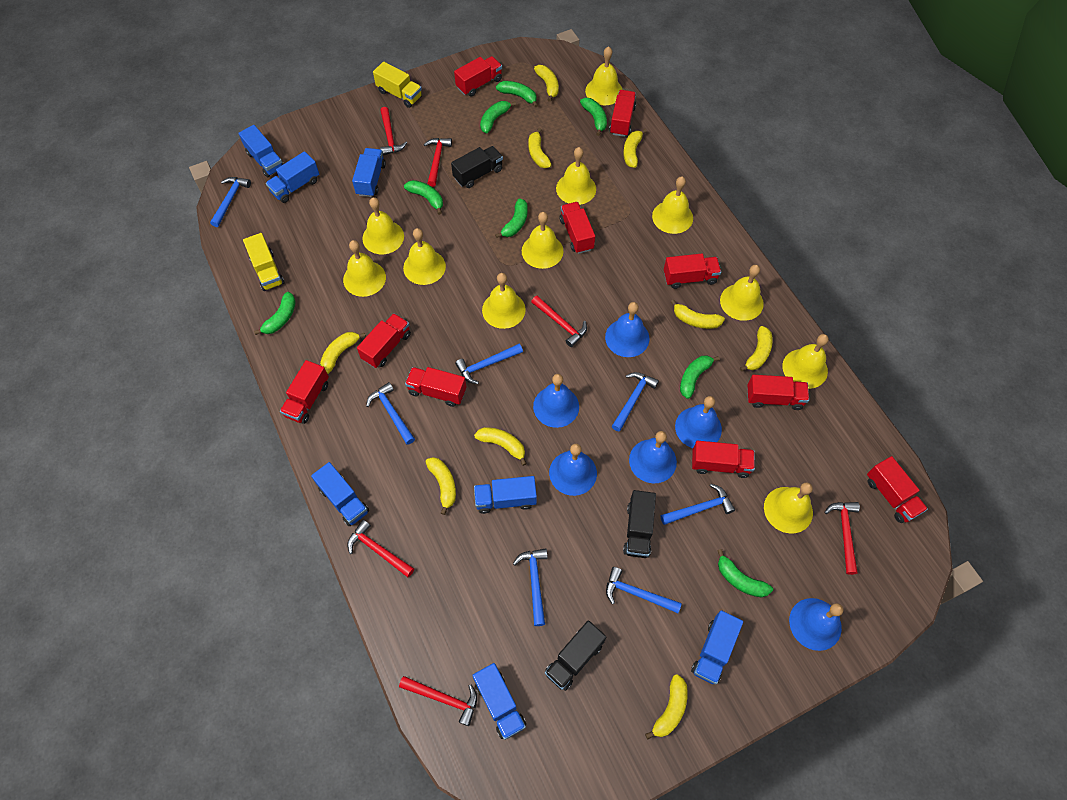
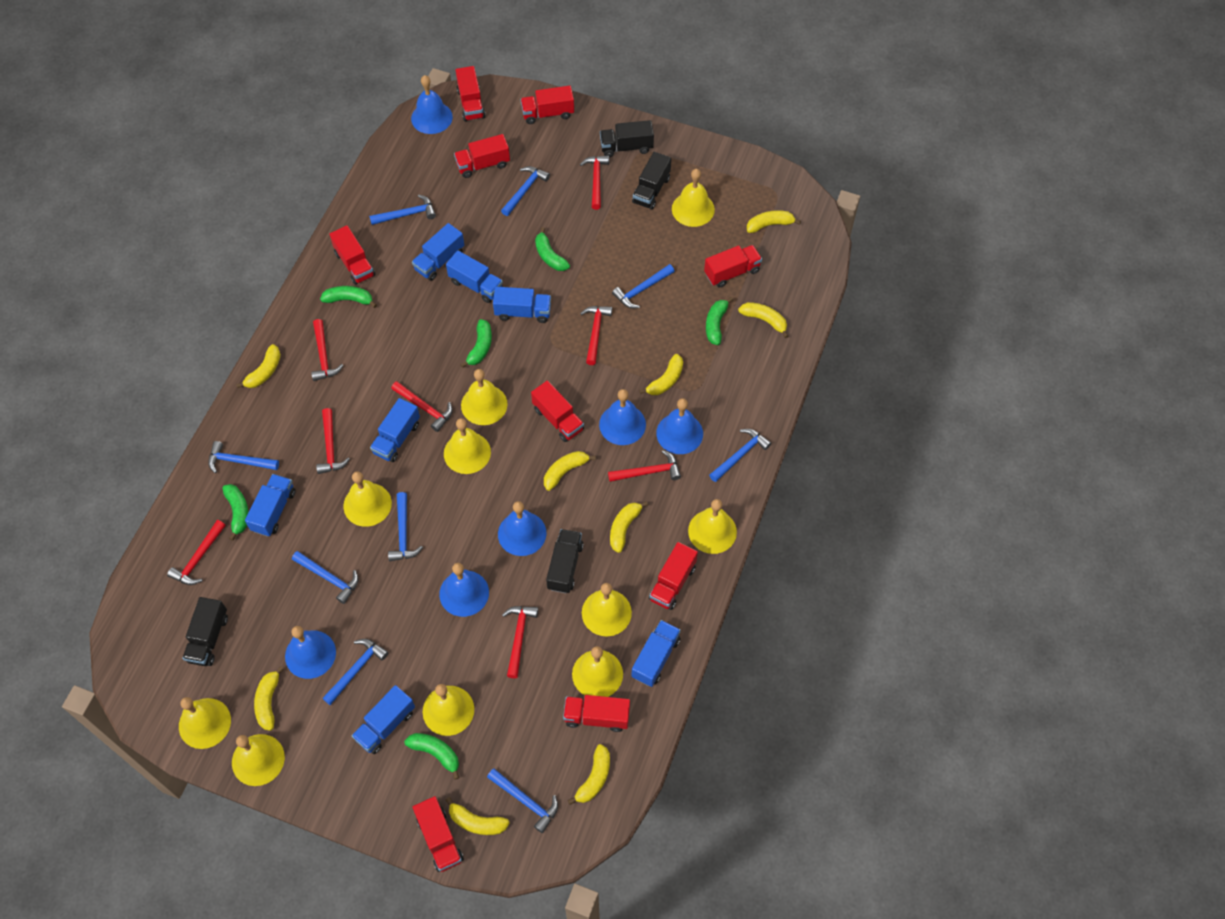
black truck: [451,146,503,188] [545,620,607,691] [623,490,656,558] = 3 -> [182,597,228,666] [546,529,584,593] [600,120,654,157] [632,152,671,210] = 4
blue hammer: [210,177,251,227] [366,382,415,445] [455,344,523,384] [513,548,548,626] [606,567,682,613] [612,372,659,432] [660,484,735,525] = 7 -> [208,441,279,473] [292,551,359,604] [322,639,388,705] [369,195,436,225] [388,492,423,561] [487,768,558,833] [501,166,550,216] [612,264,675,308] [709,429,771,482] = 9
green banana: [254,292,296,335] [404,180,443,215] [480,101,516,134] [495,198,528,238] [496,81,538,107] [580,98,607,136] [680,355,720,399] [717,549,773,597] = 8 -> [222,484,249,541] [320,286,377,308] [404,733,460,780] [460,319,492,368] [535,227,570,271] [706,297,733,345] = 6
red hammer: [347,520,414,577] [380,107,407,155] [399,676,477,726] [424,138,452,187] [531,296,587,347] [824,502,860,575] = 6 -> [167,520,226,585] [311,319,343,381] [316,408,350,474] [391,381,452,432] [502,606,538,678] [580,155,609,210] [580,306,612,365] [608,450,681,482] = 8
red truck: [280,360,329,424] [357,313,411,368] [405,367,467,407] [454,56,502,97] [560,202,595,254] [609,90,636,137] [664,253,721,289] [692,441,755,478] [747,375,809,410] [867,456,928,523] = 10 -> [330,225,375,285] [413,796,464,872] [454,134,510,178] [455,66,485,121] [520,86,574,124] [531,381,584,442] [563,695,630,732] [649,542,698,610] [704,245,762,288] = 9
yellow bell: [343,240,386,297] [362,197,404,254] [403,228,446,285] [482,273,526,329] [522,212,564,269] [556,147,596,205] [585,46,623,105] [652,176,693,234] [720,265,764,321] [764,482,813,534] [782,334,829,389] = 11 -> [179,697,231,749] [232,734,285,786] [343,471,392,527] [423,684,474,736] [444,418,491,474] [461,369,508,425] [572,646,623,697] [582,583,632,636] [672,169,715,227] [688,499,737,554] = 10
yellow truck: [243,233,285,291] [373,61,422,108] = 2 -> none = 0

